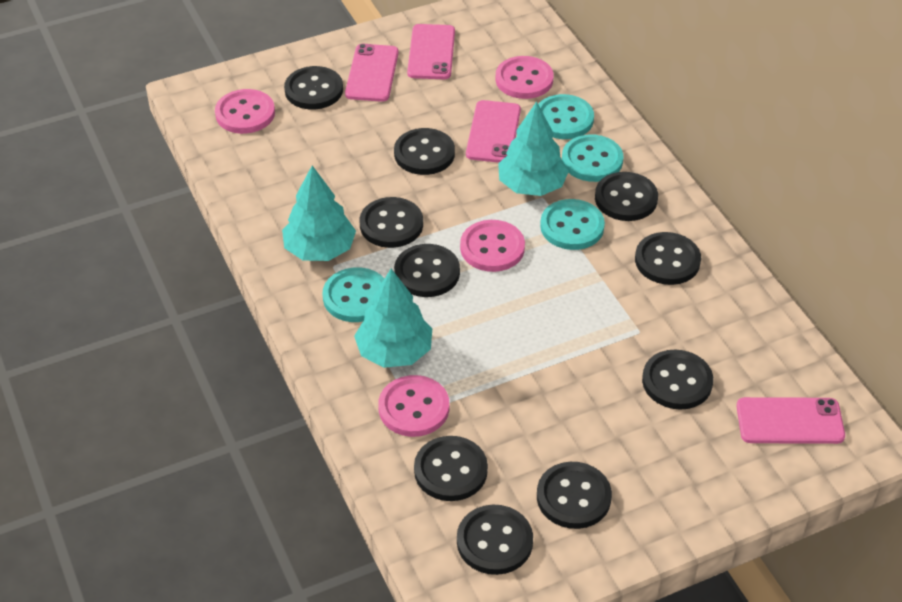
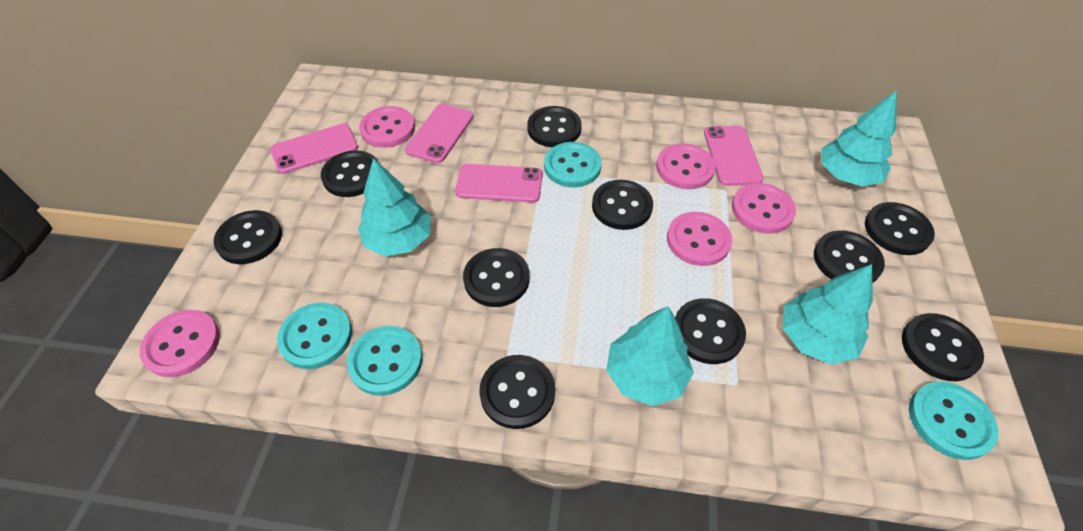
pink button: [215,89,275,134] [378,375,449,437] [460,220,525,272] [495,56,554,99] = 4 -> [140,310,220,377] [359,106,415,148] [656,143,715,189] [667,212,732,266] [732,183,796,234] = 5
turquoise tree: [282,166,356,261] [354,269,432,368] [498,101,569,196] = 3 -> [358,158,431,256] [606,306,694,406] [783,264,873,365] [821,91,897,187] = 4

